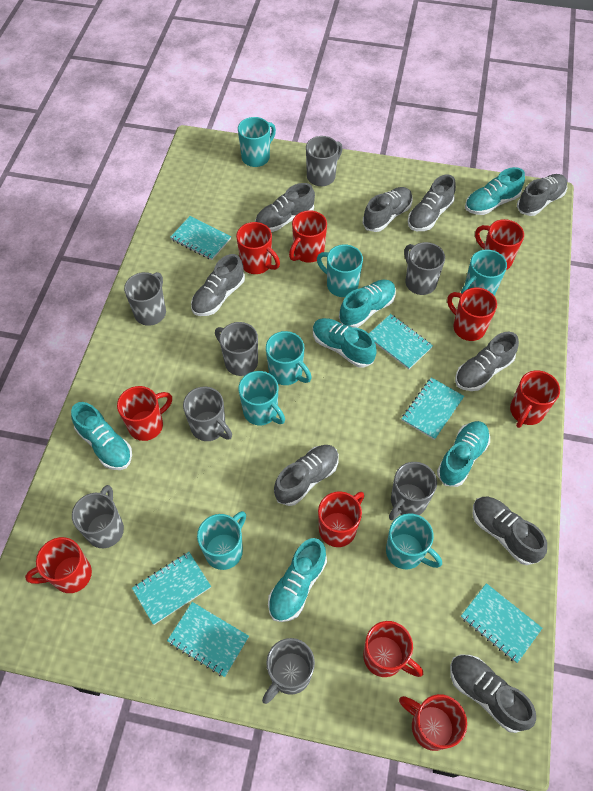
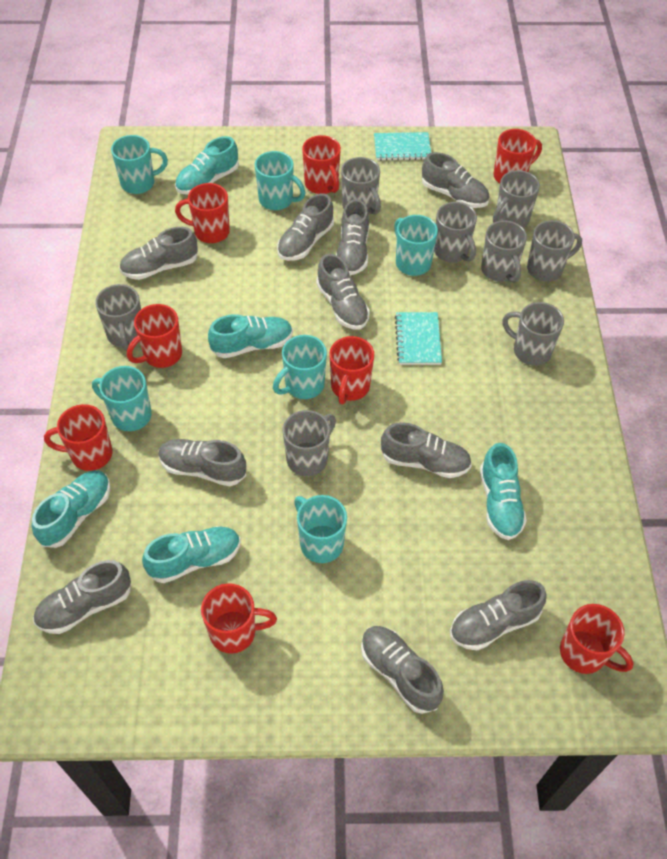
grey shoe: [191,254,245,316] [255,183,315,232] [274,445,339,506] [362,187,413,232] [408,175,456,231] [450,655,536,733] [455,332,519,391] [473,497,547,565] [517,174,567,216] = 9 -> [33,560,131,634] [119,227,198,280] [158,439,246,486] [277,193,334,261] [316,254,370,330] [336,199,369,275] [361,626,444,714] [381,422,472,478] [422,152,490,208] [450,580,547,651] = 10
red mug: [25,537,92,593] [117,386,172,441] [236,222,280,274] [289,210,327,263] [318,491,364,547] [363,621,423,677] [399,694,467,751] [447,288,497,341] [475,219,524,270] [510,370,560,428] = 10 -> [44,404,113,471] [127,304,182,368] [175,183,230,243] [201,583,277,654] [302,135,341,194] [329,336,374,404] [494,129,542,183] [560,604,634,674] = 8
turquoise mug: [197,511,246,570] [238,117,276,167] [238,371,285,425] [266,331,312,385] [317,245,363,297] [386,513,442,569] [461,249,507,296] = 7 -> [92,366,152,431] [111,135,168,194] [255,151,306,210] [273,335,327,399] [294,495,347,563] [394,215,438,276] = 6
turquoise notebook: [132,552,211,625] [167,602,249,677] [170,216,231,260] [369,314,433,369] [402,377,464,440] [461,583,542,663] = 6 -> [374,132,431,161] [395,312,442,365] = 2
turquoise shoe: [71,402,132,470] [268,538,327,622] [313,318,377,368] [339,280,396,328] [437,421,490,487] [465,167,525,215] = 6 -> [32,470,110,548] [142,526,241,583] [175,136,239,195] [208,314,293,358] [480,443,527,540] = 5

